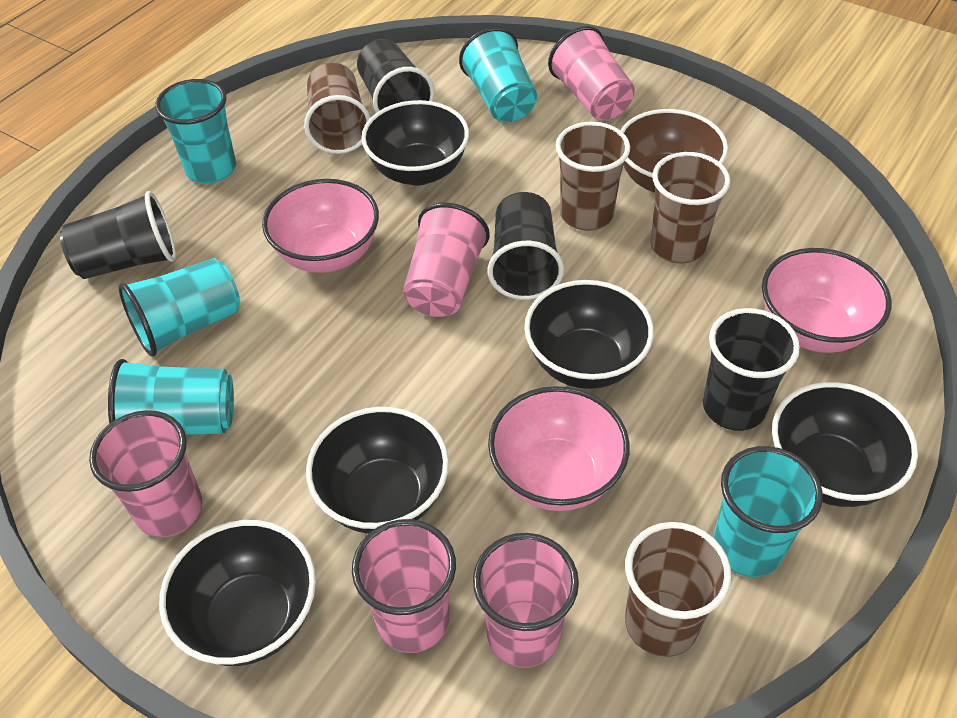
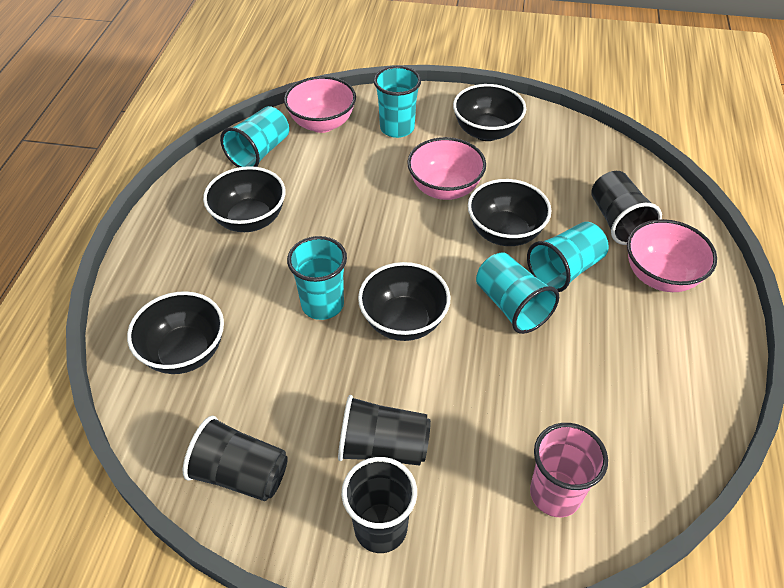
brown bowl: [621,109,728,193] = 1 -> none = 0
brown cup: [304,62,371,154] [555,122,630,231] [625,522,731,657] [651,152,730,263] = 4 -> none = 0
pink cup: [89,410,203,538] [352,519,456,653] [403,203,490,317] [473,533,579,668] [548,26,635,121] = 5 -> [530,423,608,517] = 1

